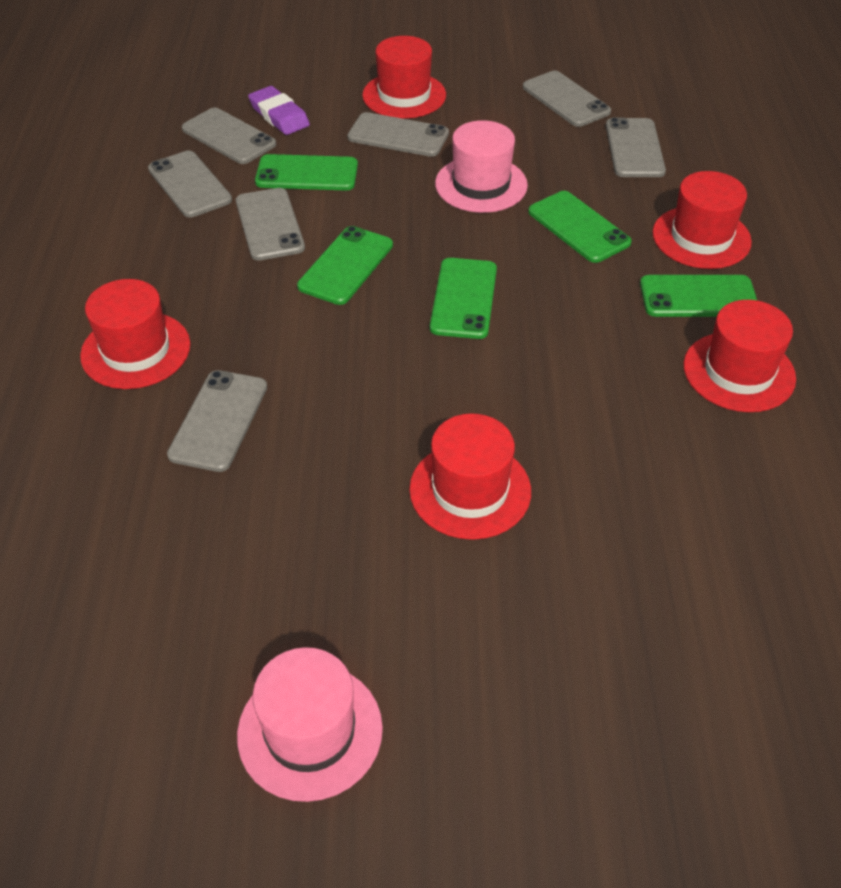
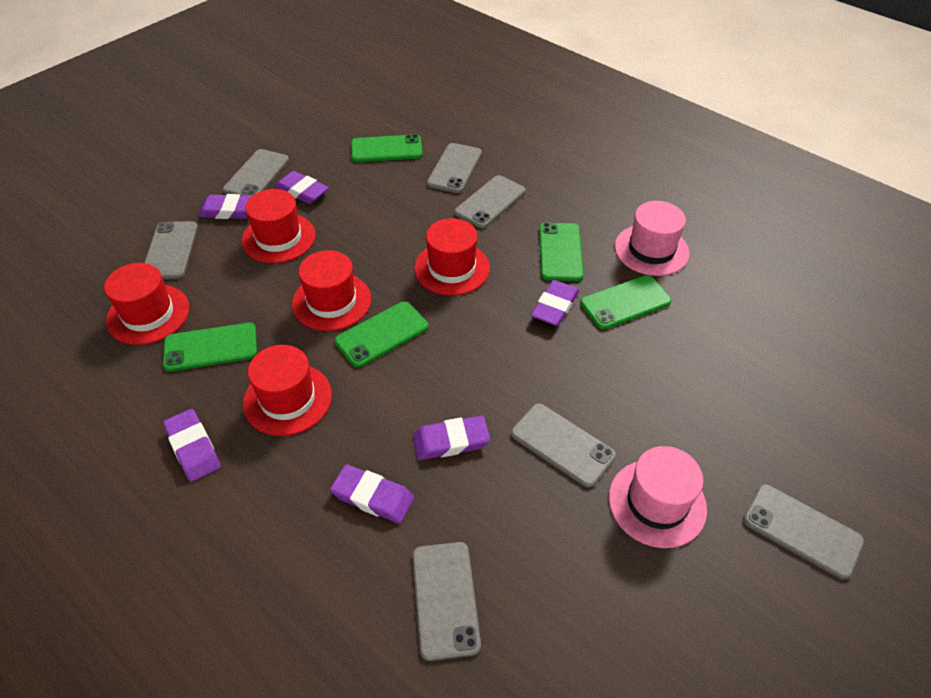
purple eraser: [248,86,310,135] = 1 -> [163,409,221,482] [198,194,252,219] [274,171,329,204] [330,464,414,524] [413,416,490,460] [531,280,579,326] = 6

